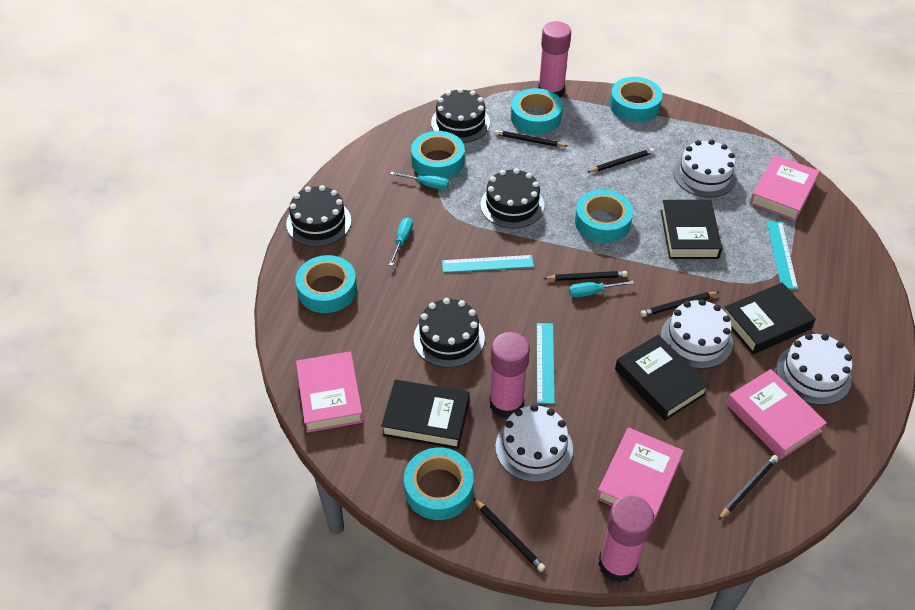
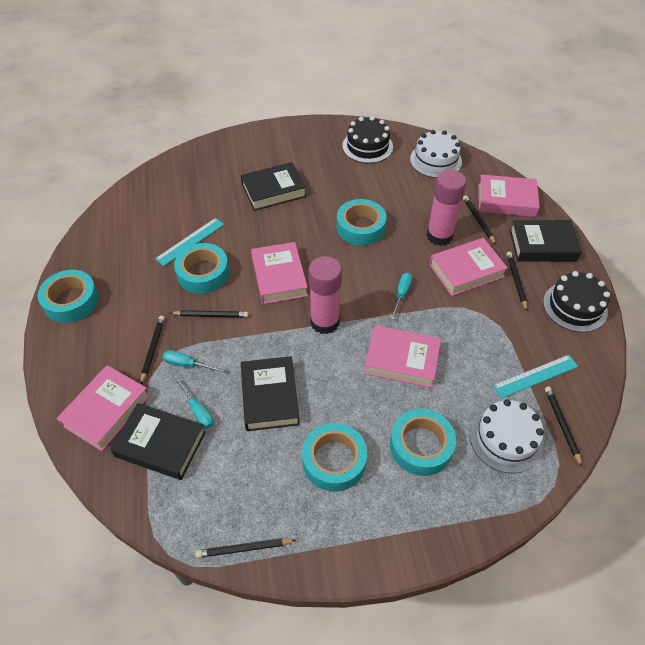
black cake: [286,185,351,247] [414,298,485,368] [431,88,490,143] [480,168,544,229] = 4 -> [342,116,393,163] [543,271,610,332] = 2
pink book: [296,351,363,433] [596,427,684,523] [726,369,827,459] [750,155,820,221] = 4 -> [57,365,150,451] [251,242,308,304] [364,325,441,388] [429,238,508,296] [478,175,540,217] = 5
pink glue stick: [489,332,530,419] [538,21,571,98] [598,495,654,583] = 3 -> [308,256,342,334] [426,170,467,246] = 2
turquoise ruler: [442,255,534,273] [537,323,555,404] [767,221,798,289] = 3 -> [155,218,224,266] [493,355,579,399] = 2
turquoise tape: [295,255,357,313] [404,447,474,520] [411,131,465,179] [511,88,563,135] [575,190,633,243] [610,77,663,122] = 6 -> [38,270,99,323] [174,243,229,294] [302,423,367,492] [337,199,387,246] [390,409,456,476] = 5
white cake: [495,404,573,482] [661,299,733,369] [674,139,737,197] [776,333,853,405] = 4 -> [410,130,462,178] [470,399,544,473] = 2

